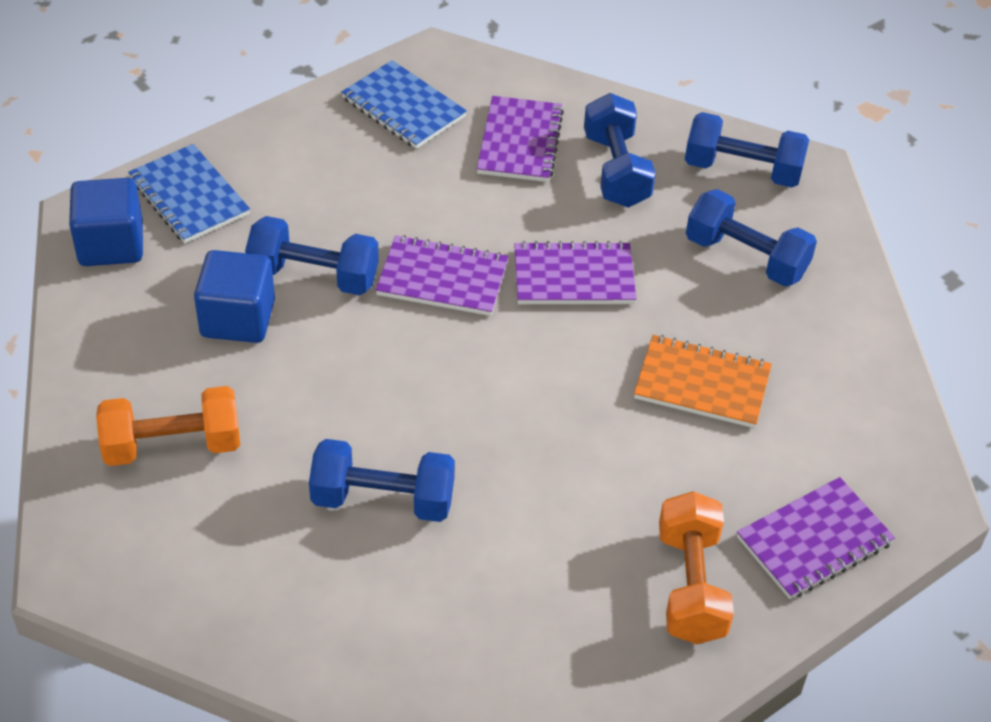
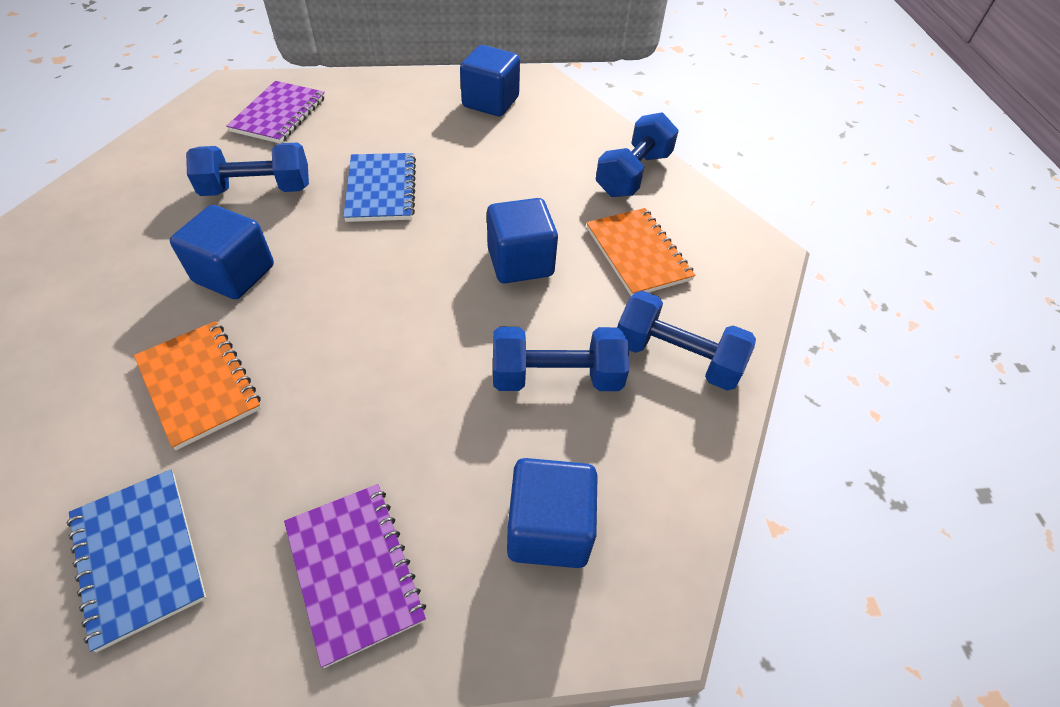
blue cube: [69,178,143,266] [194,250,275,343] = 2 -> [170,205,274,299] [460,45,520,116] [487,198,558,283] [507,458,598,568] = 4
blue dumbbell: [245,216,379,295] [309,439,455,522] [584,93,656,207] [685,112,809,187] [686,189,817,286] = 5 -> [186,143,309,196] [493,327,629,391] [596,112,679,197] [617,291,756,391] = 4
orange dumbbell: [96,386,240,466] [659,491,734,644] = 2 -> none = 0
orange notebook: [634,335,772,428] = 1 -> [134,321,261,450] [586,208,695,296] = 2
purple notebook: [376,235,508,316] [477,96,564,182] [514,241,637,304] [737,477,895,599] = 4 -> [226,81,325,144] [284,484,426,668] = 2

